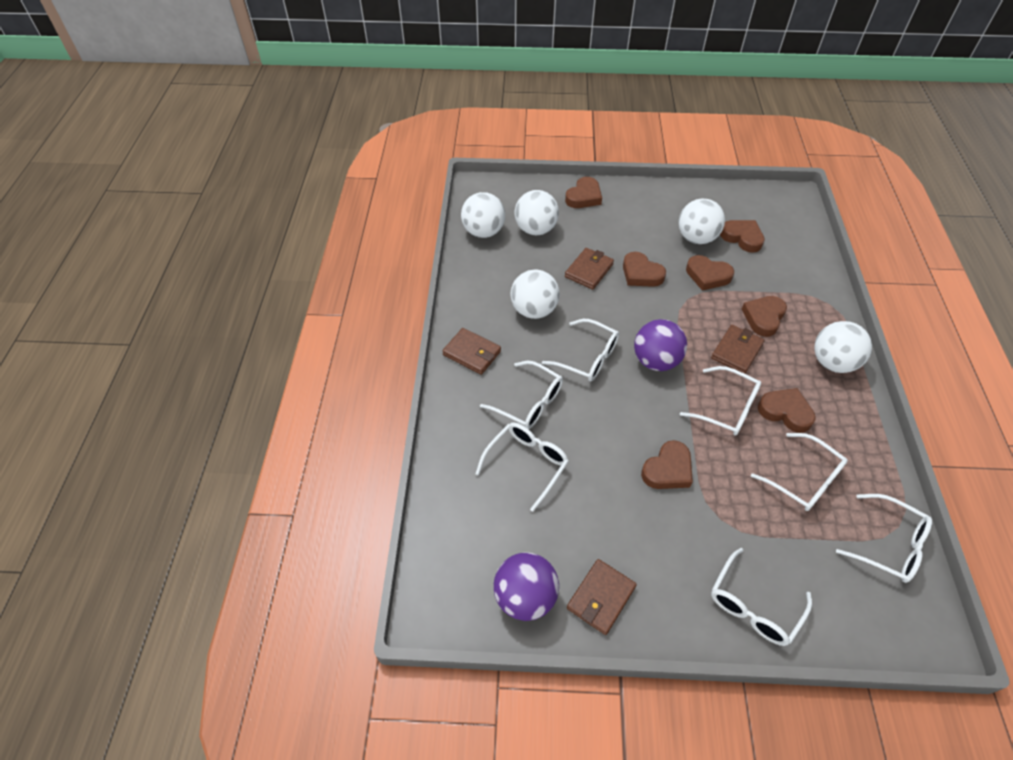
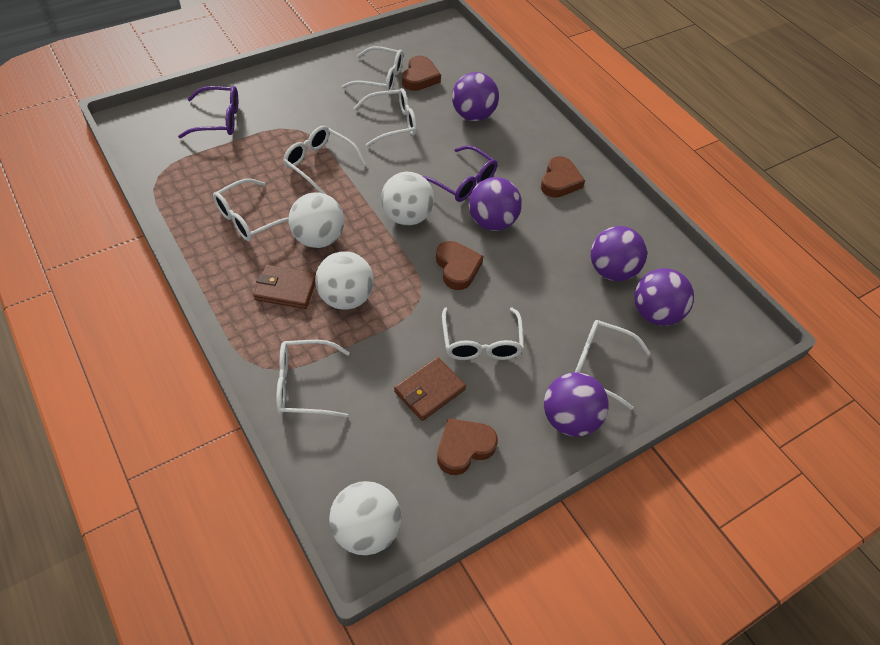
brown heart: [565,177,602,208] [623,252,666,287] [641,440,693,489] [686,255,734,291] [720,220,765,253] [742,296,787,337] [758,388,816,433] = 7 -> [402,55,441,91] [436,241,484,290] [437,418,498,475] [541,156,585,198] = 4
brown wallet: [442,328,501,375] [565,248,614,290] [567,559,637,635] [711,325,764,374] = 4 -> [253,264,316,309] [394,357,466,421] = 2
purple ball: [494,552,559,621] [634,319,687,371] = 2 -> [452,72,499,121] [469,177,522,231] [544,372,609,437] [591,226,647,281] [634,268,694,326] = 5
purple glasses: none = 0 -> [178,86,238,138] [423,145,497,202] = 2
white ball: [461,192,505,238] [511,269,560,319] [514,190,559,235] [679,199,725,244] [814,321,872,373] = 5 -> [289,192,344,248] [315,251,374,310] [329,481,401,555] [381,172,434,225] = 4

